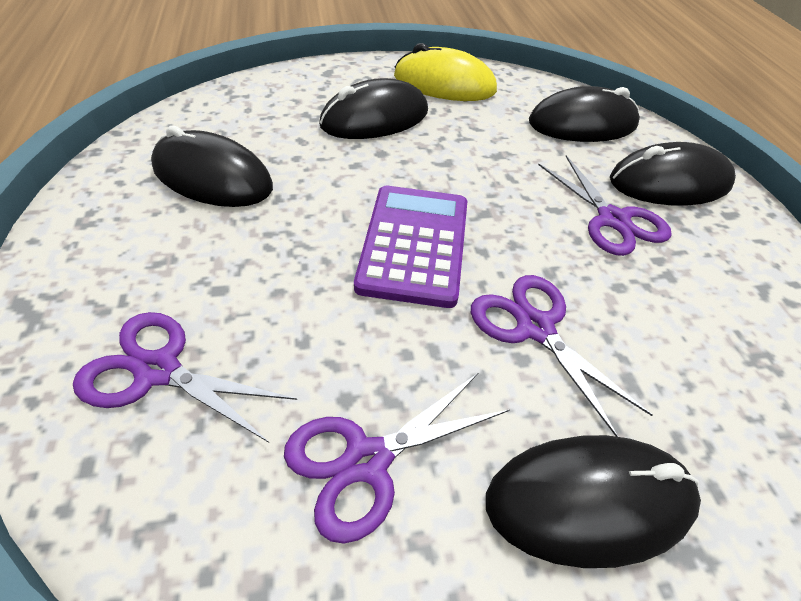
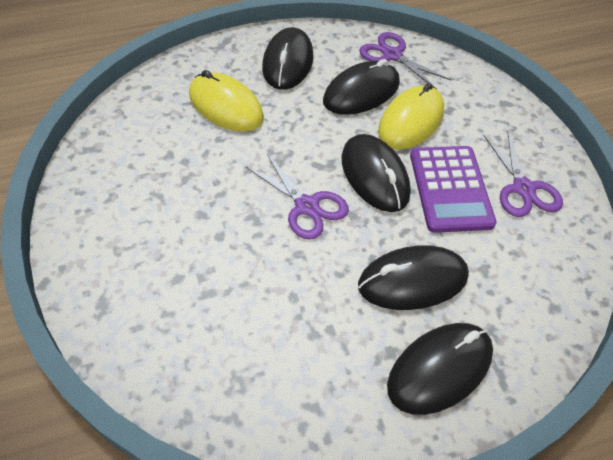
purple scissors: [73,312,297,443] [284,373,510,543] [471,275,653,437] [538,155,672,256] = 4 -> [246,154,349,240] [359,32,451,89] [483,131,563,217] = 3
yellow mouse: [394,43,497,101] = 1 -> [189,70,264,132] [378,83,444,149] = 2

